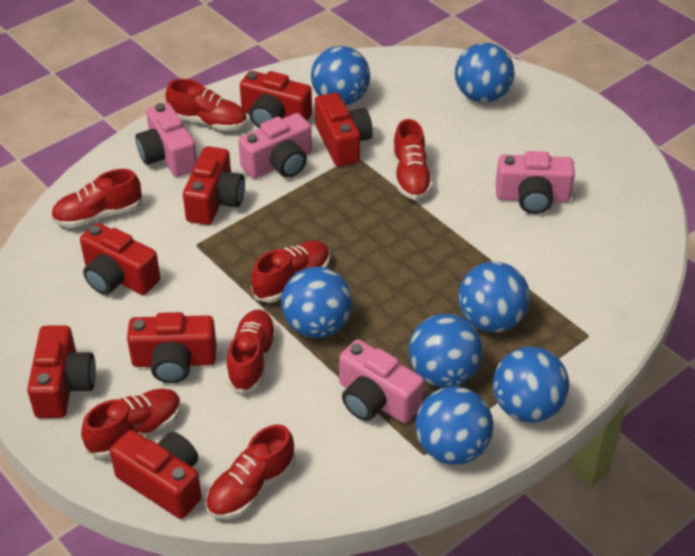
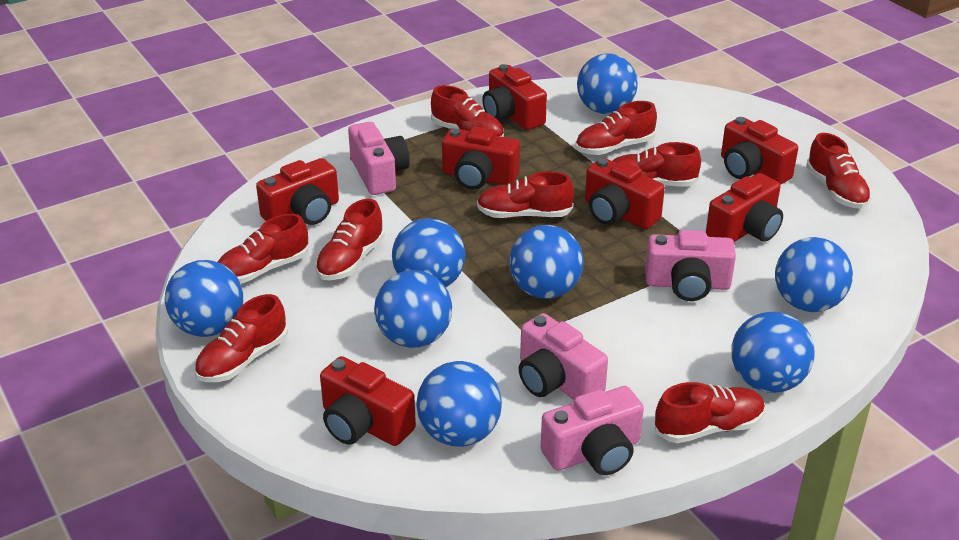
blue ball: [281,267,353,338] [311,46,370,105] [409,314,483,388] [415,386,494,465] [455,43,514,103] [458,262,530,332] [493,347,569,423] = 7 -> [165,260,243,337] [374,270,452,348] [392,218,466,287] [416,361,502,447] [509,225,584,299] [577,53,638,114] [731,311,815,393] [775,237,853,312] = 8
red shoe: [51,169,142,228] [81,389,181,458] [166,79,247,131] [205,424,296,519] [226,309,277,394] [251,240,330,303] [393,119,433,200] = 7 -> [194,294,288,382] [218,214,309,283] [315,199,385,280] [431,85,504,137] [477,171,574,218] [575,101,657,155] [612,142,701,186] [655,382,765,443] [806,133,871,209] = 9

